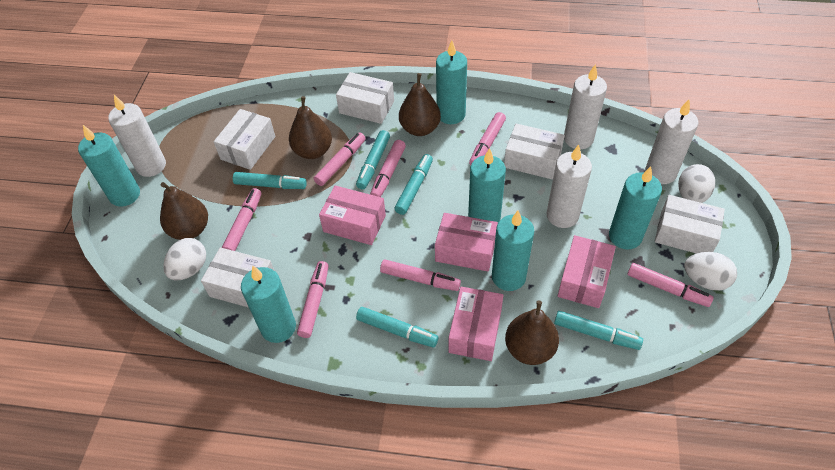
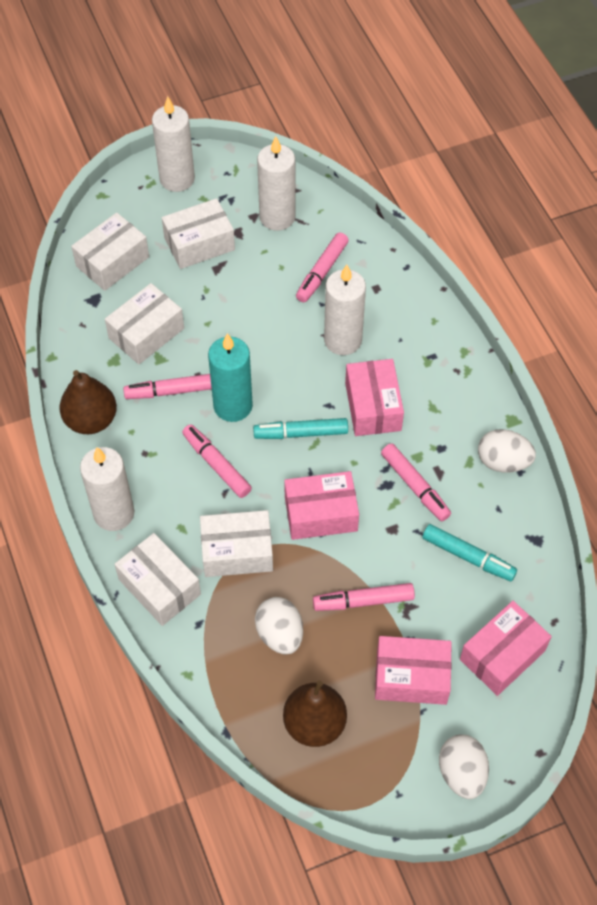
brown pear: [160,182,208,240] [289,96,332,159] [399,73,441,136] [505,300,559,365] = 4 -> [59,370,117,434] [283,681,347,747] = 2
pink marker: [222,188,262,251] [297,261,329,338] [314,133,366,186] [370,140,406,197] [380,259,461,291] [469,112,506,165] [627,263,714,307] = 7 -> [123,374,212,399] [182,424,252,498] [296,233,349,302] [313,583,415,611] [381,443,451,521] = 5
turquoise candle: [78,125,140,207] [241,266,296,343] [436,40,467,124] [468,148,506,222] [492,211,534,291] [609,166,662,249] = 6 -> [208,333,253,422] = 1
turquoise marker: [233,172,307,189] [356,130,390,190] [356,307,438,347] [394,154,433,215] [554,311,643,350] = 5 -> [253,418,348,439] [422,524,517,581] = 2

